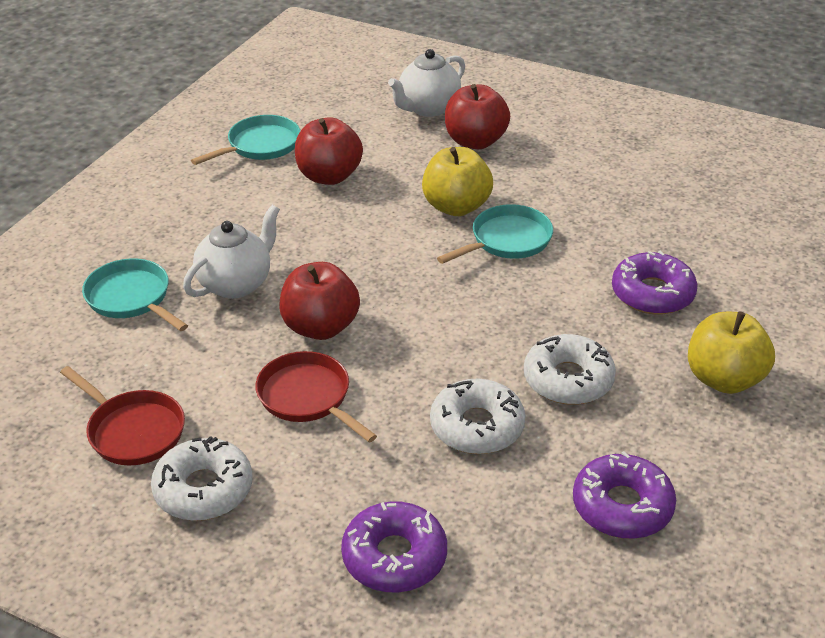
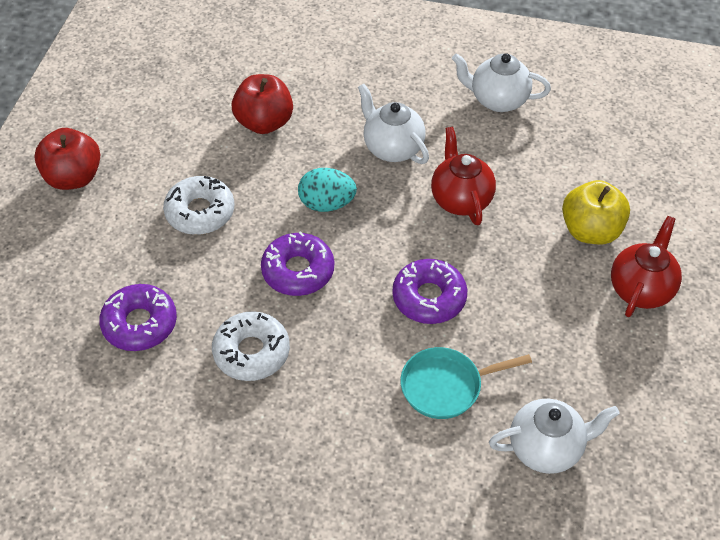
red apple: [279,262,360,340] [295,117,363,185] [445,84,510,149] = 3 -> [34,128,100,190] [232,74,293,134] = 2
red pan: [60,366,185,466] [255,351,377,442] = 2 -> none = 0
red teapot: none = 0 -> [431,127,496,225] [611,216,682,317] = 2
turquoise egg: none = 0 -> [298,168,357,212] = 1
turquoise pan: [82,259,188,331] [191,115,300,165] [437,204,553,264] = 3 -> [400,347,532,419] = 1
white donut: [151,436,252,521] [430,378,525,454] [524,334,616,405] = 3 -> [163,176,234,235] [212,311,290,381] = 2
white teapot: [183,205,280,299] [388,49,465,117] = 2 -> [358,84,429,164] [452,53,551,112] [489,399,620,474] = 3
yellow apple: [422,147,493,216] [688,311,775,394] = 2 -> [562,180,630,244] = 1

